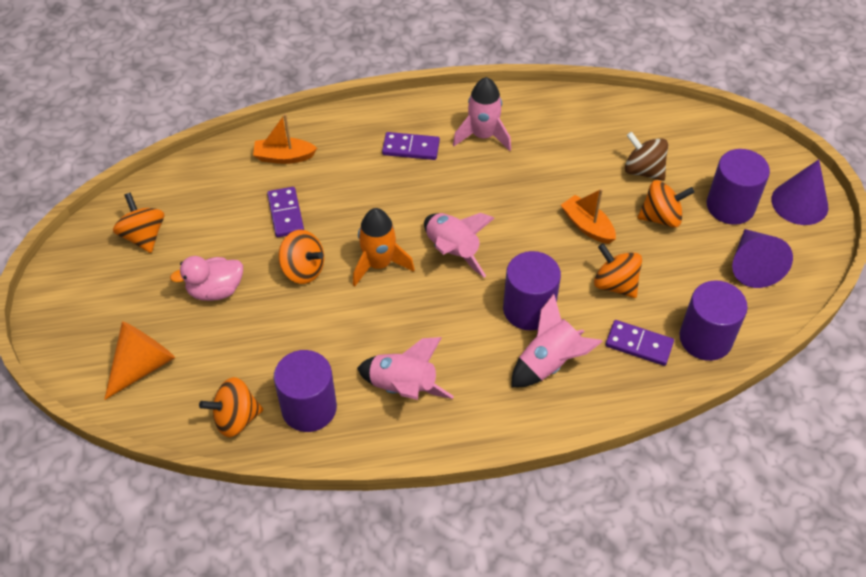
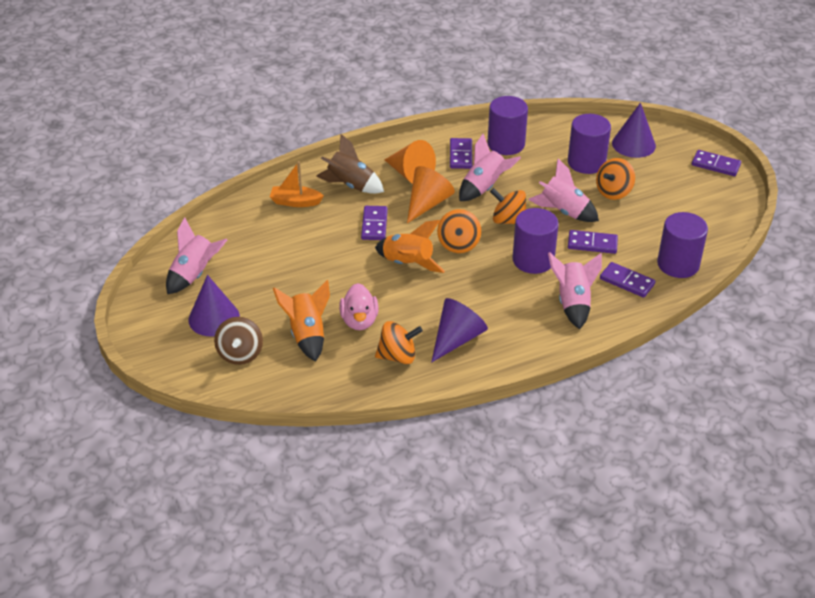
brown rocket: none = 0 -> [316,134,384,194] = 1
orange boat: [253,114,317,164] [561,189,616,244] = 2 -> [270,161,324,207] = 1
orange cone: [104,321,175,400] = 1 -> [385,140,436,184] [407,166,455,223] = 2
orange rocket: [353,208,415,287] = 1 -> [273,280,330,362] [375,220,445,273] = 2
orange spinning top: [113,192,164,253] [199,377,263,437] [279,230,324,284] [594,243,642,298] [638,180,695,228] = 5 -> [375,321,423,364] [437,209,481,253] [490,188,526,224] [596,158,635,200] = 4
purple cone: [732,229,793,288] [771,159,828,225] = 2 -> [188,275,240,337] [431,298,488,363] [612,102,656,158] = 3
purple domino: [267,187,304,237] [382,132,440,160] [606,320,674,366] = 3 -> [361,206,388,240] [450,138,473,169] [568,230,618,254] [600,262,656,298] [692,150,741,176] = 5

